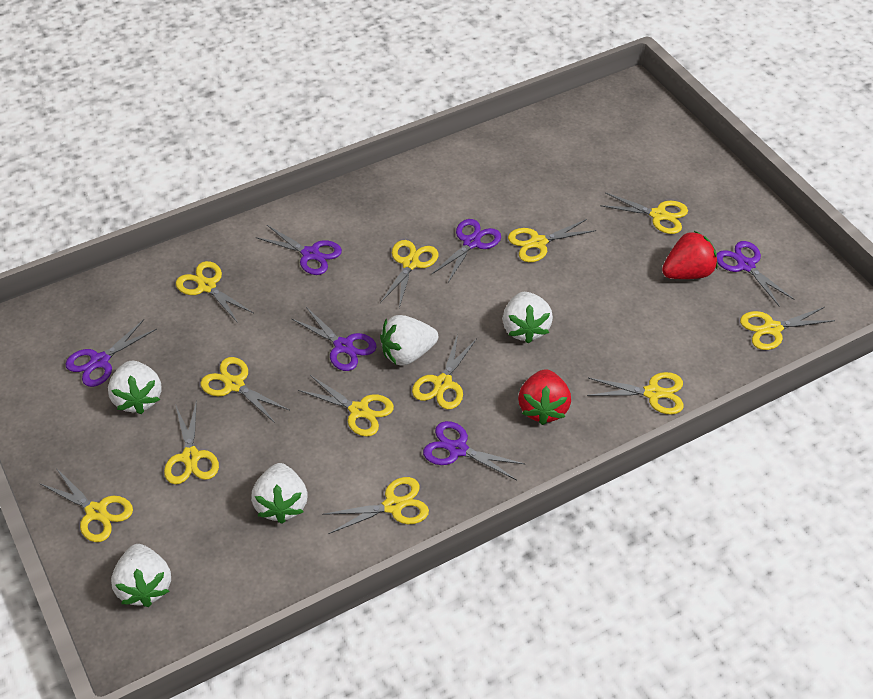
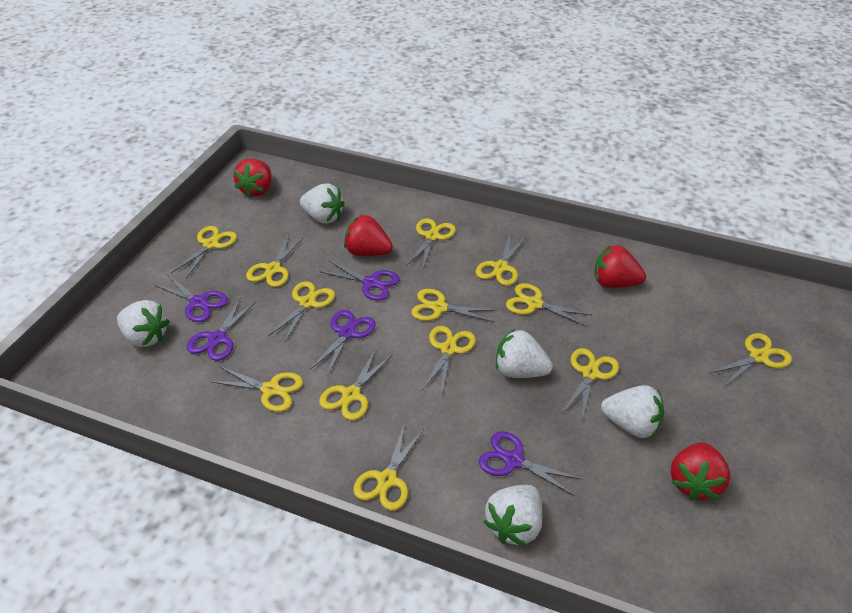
purple scissors: [65,319,157,387] [256,225,342,275] [292,307,377,371] [423,421,525,480] [431,219,501,283] [717,241,795,307] = 6 -> [153,274,228,322] [187,297,256,361] [310,310,376,377] [319,260,399,301] [479,431,583,496] = 5
red strawberry: [518,369,571,425] [662,231,718,279] = 2 -> [233,159,272,198] [344,215,393,256] [594,245,646,288] [670,442,731,501] = 4
yellow scissors: [39,468,133,542] [164,400,219,484] [176,261,253,323] [200,357,289,423] [298,375,394,437] [322,477,429,534] [380,240,438,308] [412,334,477,409] [508,219,596,262] [587,372,684,415] [600,192,688,234] [740,307,835,350] = 12 -> [171,226,237,278] [209,366,303,412] [246,235,304,287] [268,281,335,343] [319,349,392,420] [353,423,424,511] [406,218,456,268] [411,289,497,322] [422,326,476,392] [475,236,526,286] [506,283,592,327] [562,348,619,419] [710,333,792,387] = 13

